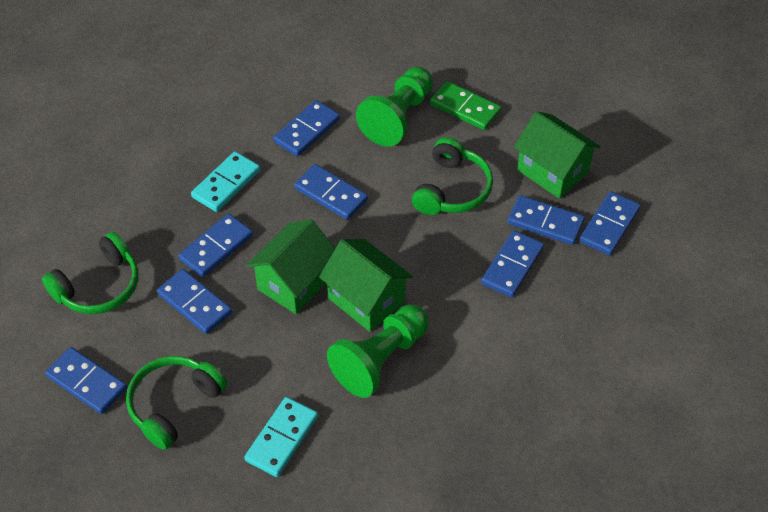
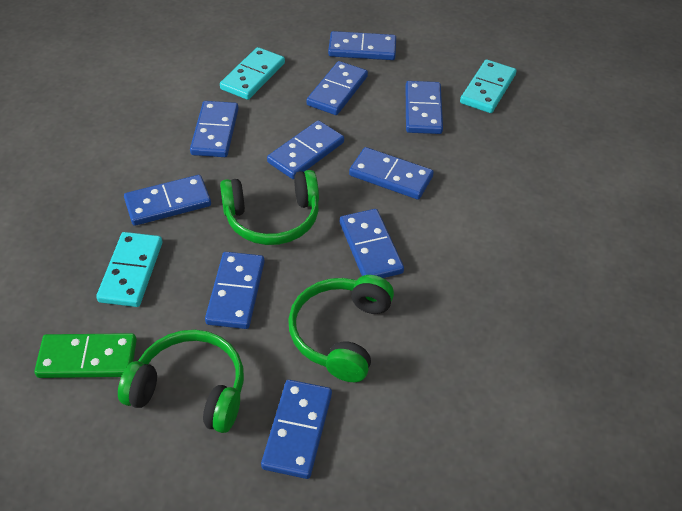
blue domino: [45,347,127,414] [157,269,232,334] [178,214,253,277] [273,100,340,157] [294,164,368,220] [481,230,544,297] [508,195,585,245] [580,191,640,255] = 8 -> [124,175,211,226] [190,101,239,157] [205,252,264,329] [261,380,332,479] [267,120,344,179] [306,61,368,115] [328,31,396,60] [340,209,404,278] [349,147,434,200] [406,81,443,134] = 10
green house: [247,219,335,314] [319,239,413,332] [514,111,600,199] = 3 -> none = 0
green pawn: [327,304,429,398] [356,67,433,146] = 2 -> none = 0
turquoise domino: [191,151,260,212] [244,397,318,477] = 2 -> [96,232,162,307] [220,47,285,100] [460,60,516,113] = 3

